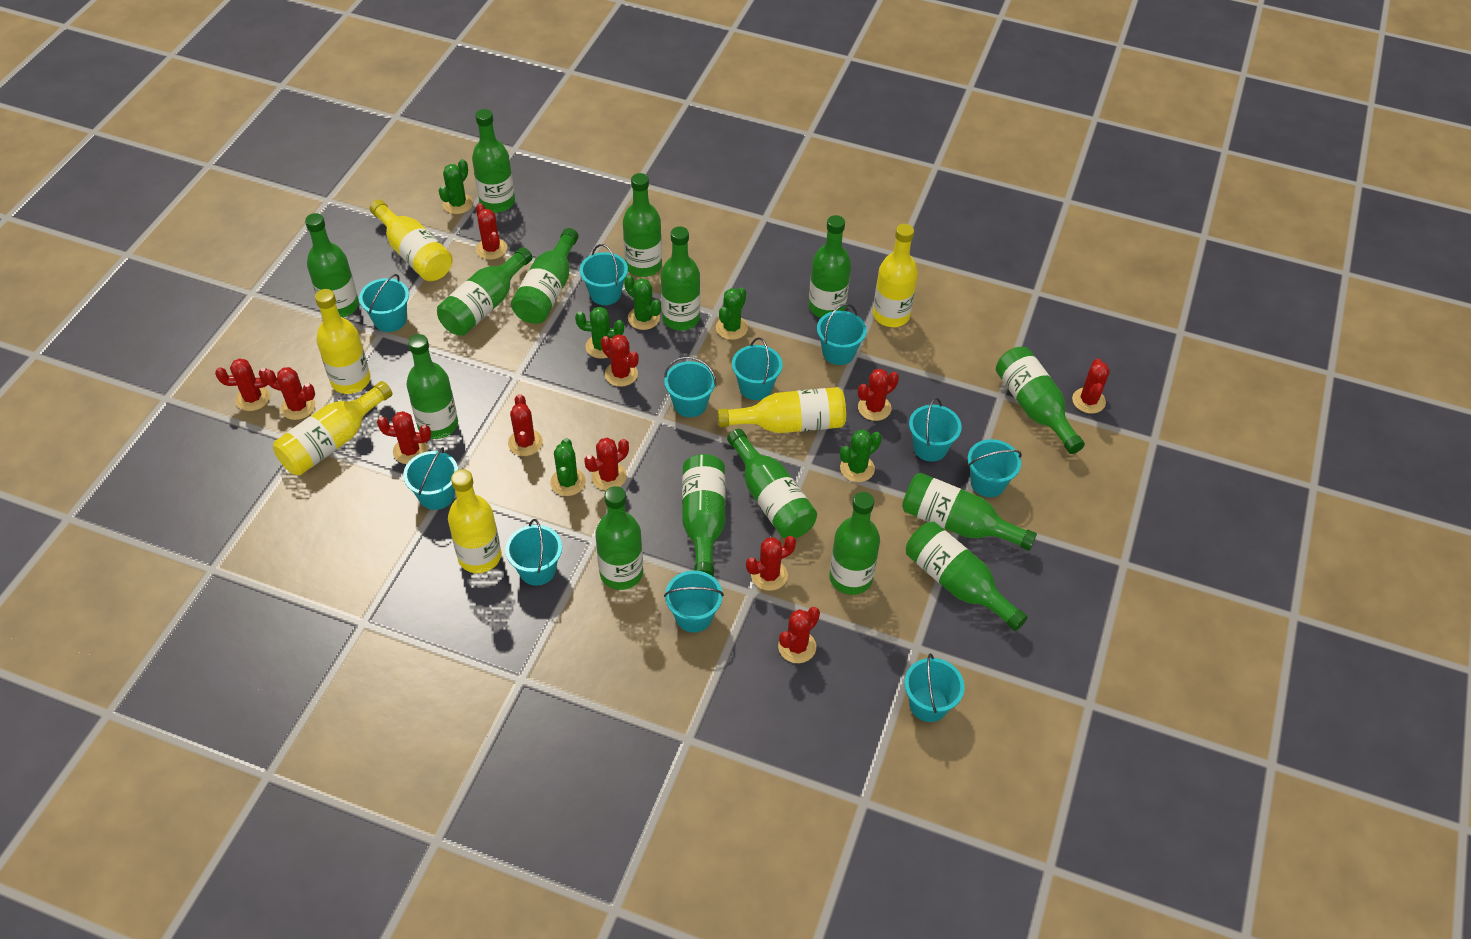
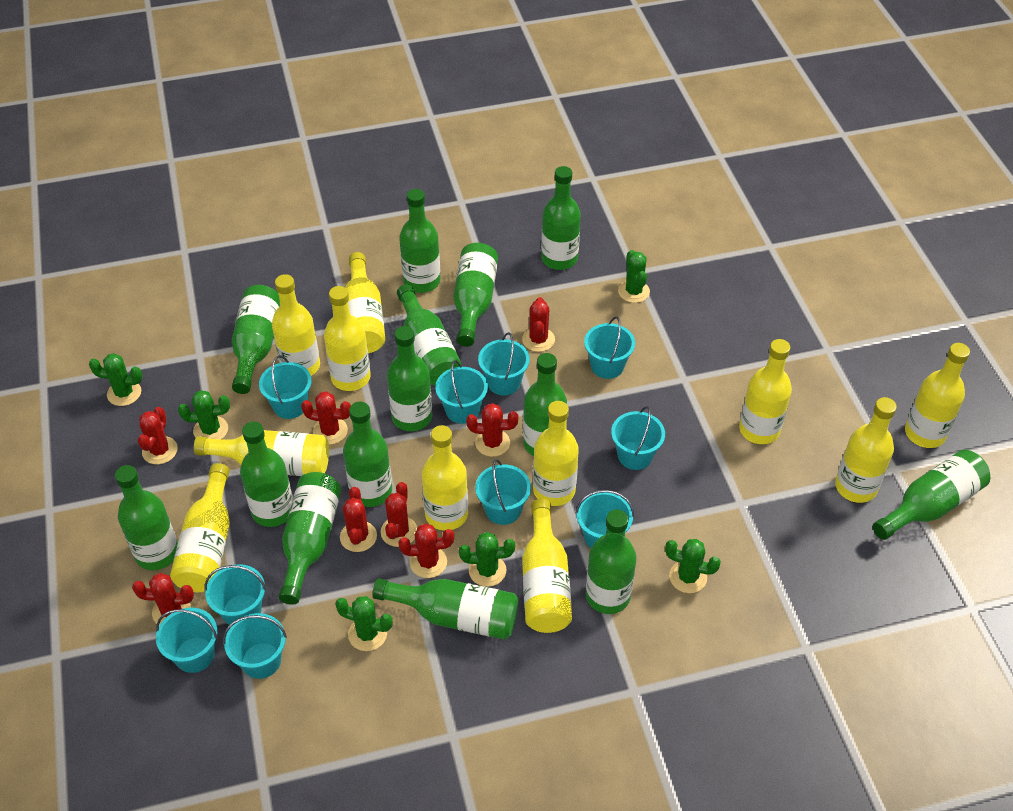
green bottle: [305,213,359,317] [407,334,458,439] [437,247,532,336] [472,109,515,213] [511,228,579,324] [595,486,643,590] [623,173,662,277] [661,226,700,331] [682,454,726,576] [727,429,817,538] [808,215,851,318] [830,492,880,595] [902,473,1037,551] [906,522,1028,631] [996,347,1085,454] = 15 -> [115,465,178,570] [232,285,280,394] [240,422,293,527] [279,472,341,605] [343,402,392,507] [372,578,518,639] [387,326,432,431] [397,284,462,385] [399,189,440,293] [453,243,498,347] [523,353,567,456] [541,166,581,270] [586,509,636,614] [873,449,990,540] = 14
red cactus: [215,358,270,411] [264,367,315,420] [377,411,431,464] [476,203,507,260] [508,394,543,456] [585,438,629,490] [601,334,639,387] [746,536,796,591] [778,607,820,663] [858,369,899,421] [1072,359,1110,414] = 11 -> [132,573,194,625] [138,407,178,464] [301,391,351,445] [340,487,377,552] [381,482,417,547] [398,524,454,578] [466,403,518,457] [522,297,555,352] = 8
turquoise bucket: [359,274,409,332] [403,447,458,510] [505,519,562,586] [580,244,628,305] [664,357,716,417] [664,570,724,633] [732,337,782,400] [817,303,867,365] [904,653,965,722] [909,398,962,462] [968,439,1022,497] = 11 -> [156,608,218,673] [205,564,266,625] [223,613,287,679] [259,355,312,419] [435,360,488,424] [475,459,531,525] [478,332,530,395] [576,490,634,548] [584,316,635,379] [611,406,665,470] = 10
yellow bottle: [273,381,393,475] [315,289,371,394] [370,200,452,281] [448,469,501,573] [717,387,846,433] [873,224,918,327] = 6 -> [170,463,230,592] [194,430,329,476] [272,274,320,376] [324,286,371,391] [345,252,385,353] [422,425,468,531] [522,499,572,633] [533,401,579,506] [739,339,792,444] [835,397,897,503] [905,343,970,448] = 11

